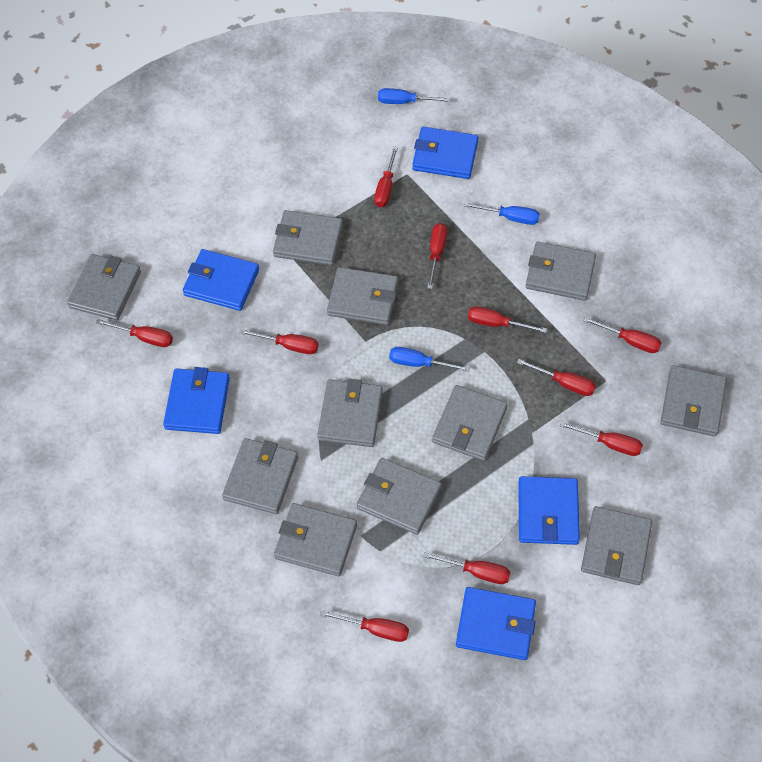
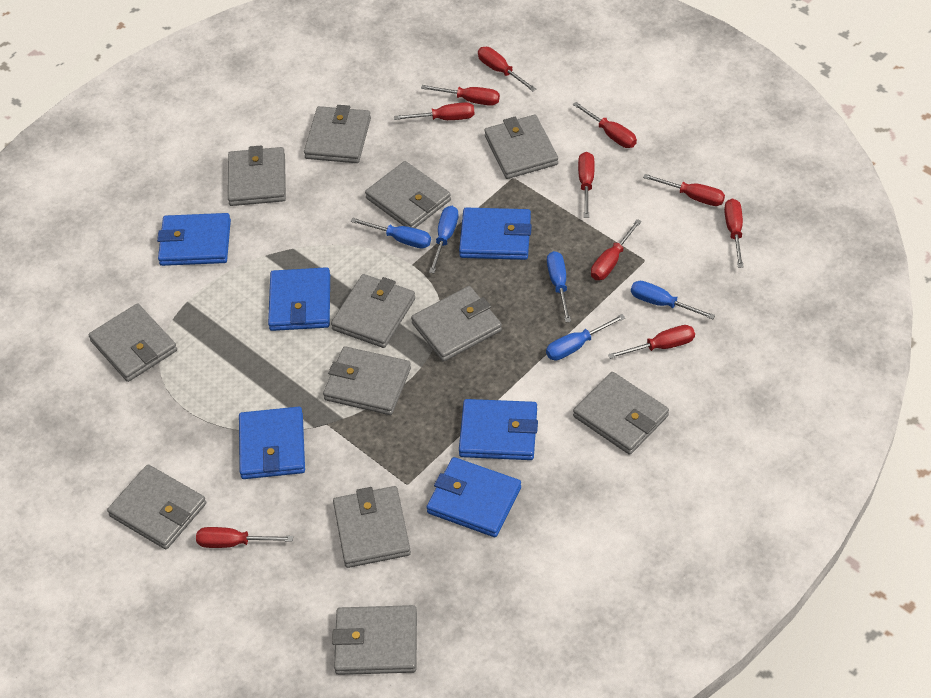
blue screwdriver: [378,88,450,104] [389,347,470,371] [464,202,540,225] = 3 -> [351,218,431,249] [429,206,459,273] [546,314,625,360] [547,251,571,322] [631,281,715,319] = 5
blue wallet: [163,367,230,434] [183,249,259,311] [412,127,479,179] [456,587,536,660] [518,476,580,545] = 5 -> [157,213,231,266] [239,407,305,479] [268,267,330,331] [426,457,521,537] [459,208,532,260] [459,399,538,460] = 6
grey wallet: [67,254,141,320] [222,438,298,514] [273,210,343,265] [274,503,357,576] [317,379,383,447] [327,267,398,325] [357,458,442,535] [432,385,508,461] [525,242,596,301] [581,506,652,585] [661,365,727,437] = 11 -> [88,304,177,382] [107,465,206,549] [228,145,286,206] [304,105,371,163] [323,346,411,415] [331,274,415,348] [332,605,417,675] [333,486,411,568] [365,161,451,228] [411,286,502,362] [484,115,558,179] [573,372,669,455] = 12

